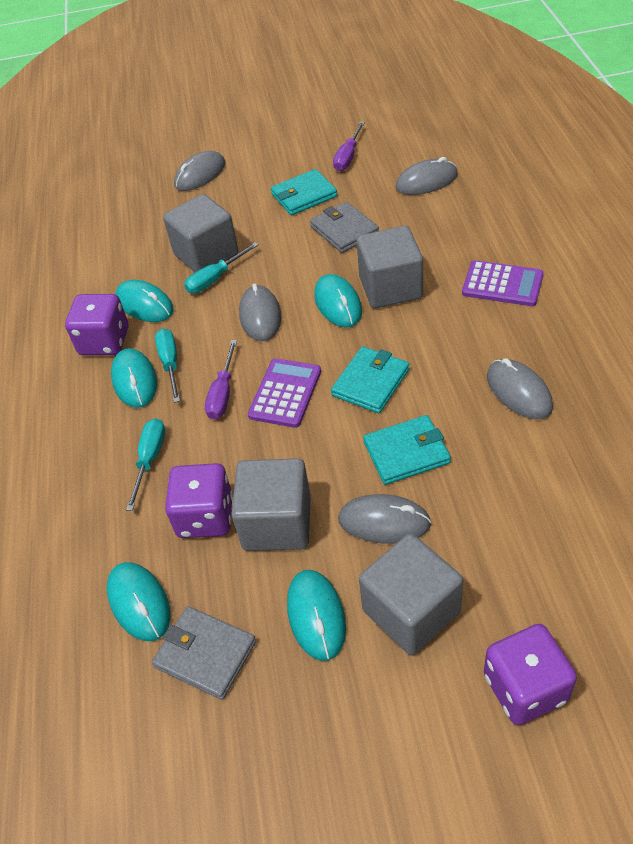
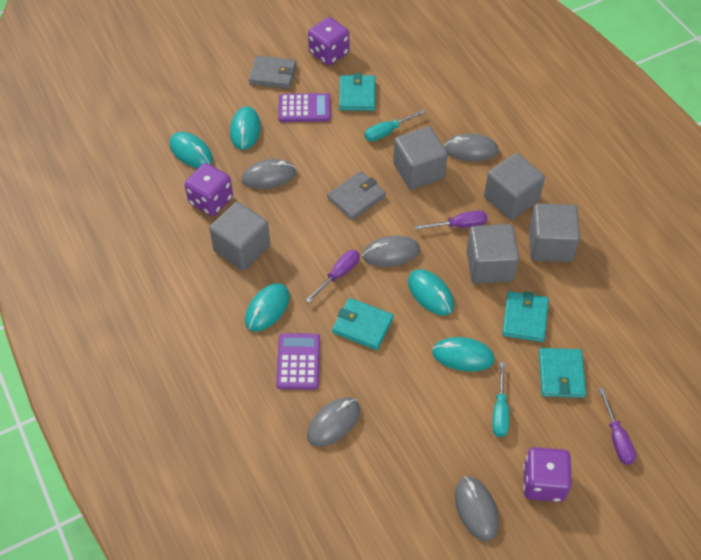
grey cube: [163,194,238,272] [231,458,311,551] [356,226,423,308] [359,533,463,655] = 4 -> [209,202,270,271] [393,126,448,190] [467,224,519,284] [484,153,545,220] [529,203,580,262] = 5
purple screwdriver: [205,340,237,420] [333,121,365,171] = 2 -> [306,250,360,303] [415,211,487,230] [599,388,636,465] = 3
turquoise screwdriver: [126,418,165,511] [155,328,180,403] [184,242,259,293] = 3 -> [364,110,425,141] [492,362,509,437] = 2
turquoise wallet: [271,169,337,215] [331,346,410,413] [363,415,451,485] = 3 -> [332,298,394,350] [339,73,375,111] [502,291,549,342] [539,348,586,398] = 4

